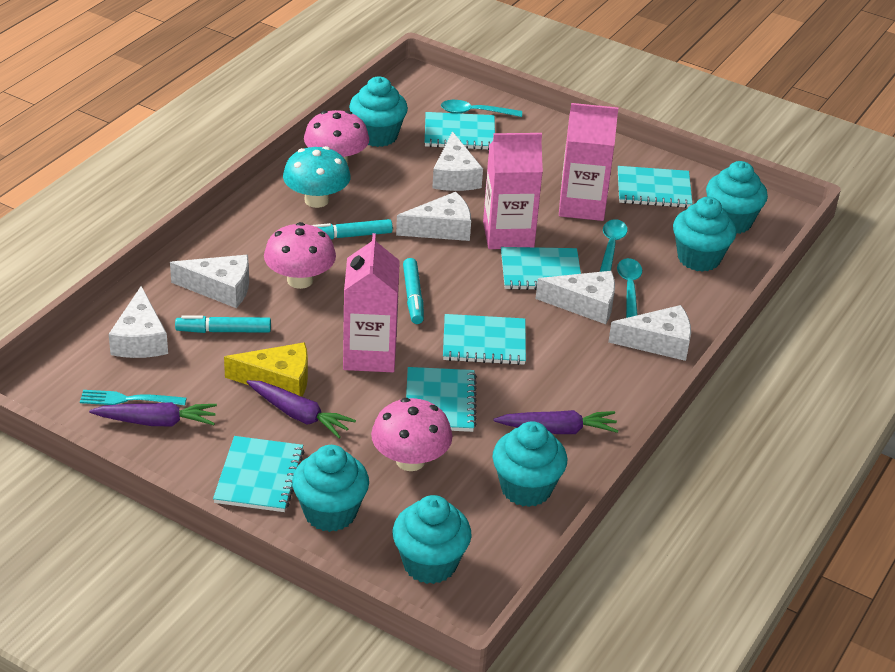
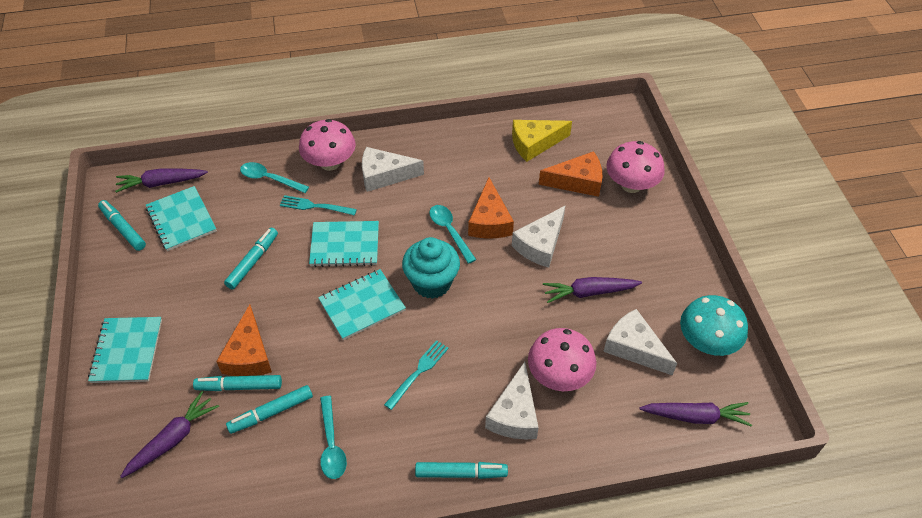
orange cheese: none = 0 -> [216,304,272,376] [468,178,514,238] [539,151,602,197] = 3
pink carton: [343,233,400,372] [483,133,543,249] [559,103,618,221] = 3 -> none = 0
purple carrot: [89,402,217,426] [247,380,356,439] [493,410,619,434] = 3 -> [115,168,208,193] [120,391,219,478] [543,277,642,303] [639,402,752,427] = 4
turquoise cupcake: [292,445,369,532] [349,76,408,147] [393,495,472,584] [492,421,567,507] [673,197,736,272] [706,161,768,234] = 6 -> [402,237,460,299] = 1
turquoise fork: [80,390,186,405] = 1 -> [280,195,357,215] [384,340,449,410] = 2
turquoise marker: [175,315,271,333] [312,219,393,240] [403,258,424,324] = 3 -> [98,200,146,251] [193,375,282,391] [224,228,278,289] [226,385,313,434] [415,462,508,479] = 5
turquoise notebook: [213,436,304,512] [406,367,477,432] [425,112,495,150] [443,314,526,365] [501,247,581,290] [618,166,693,208] = 6 -> [88,317,162,383] [146,186,217,251] [309,221,379,267] [318,269,406,340] = 4
white cheese: [109,286,168,358] [170,255,249,308] [396,192,471,241] [432,131,483,191] [535,271,615,324] [608,305,691,361] = 6 -> [362,147,424,192] [485,362,539,439] [512,205,566,268] [603,309,677,376] = 4

